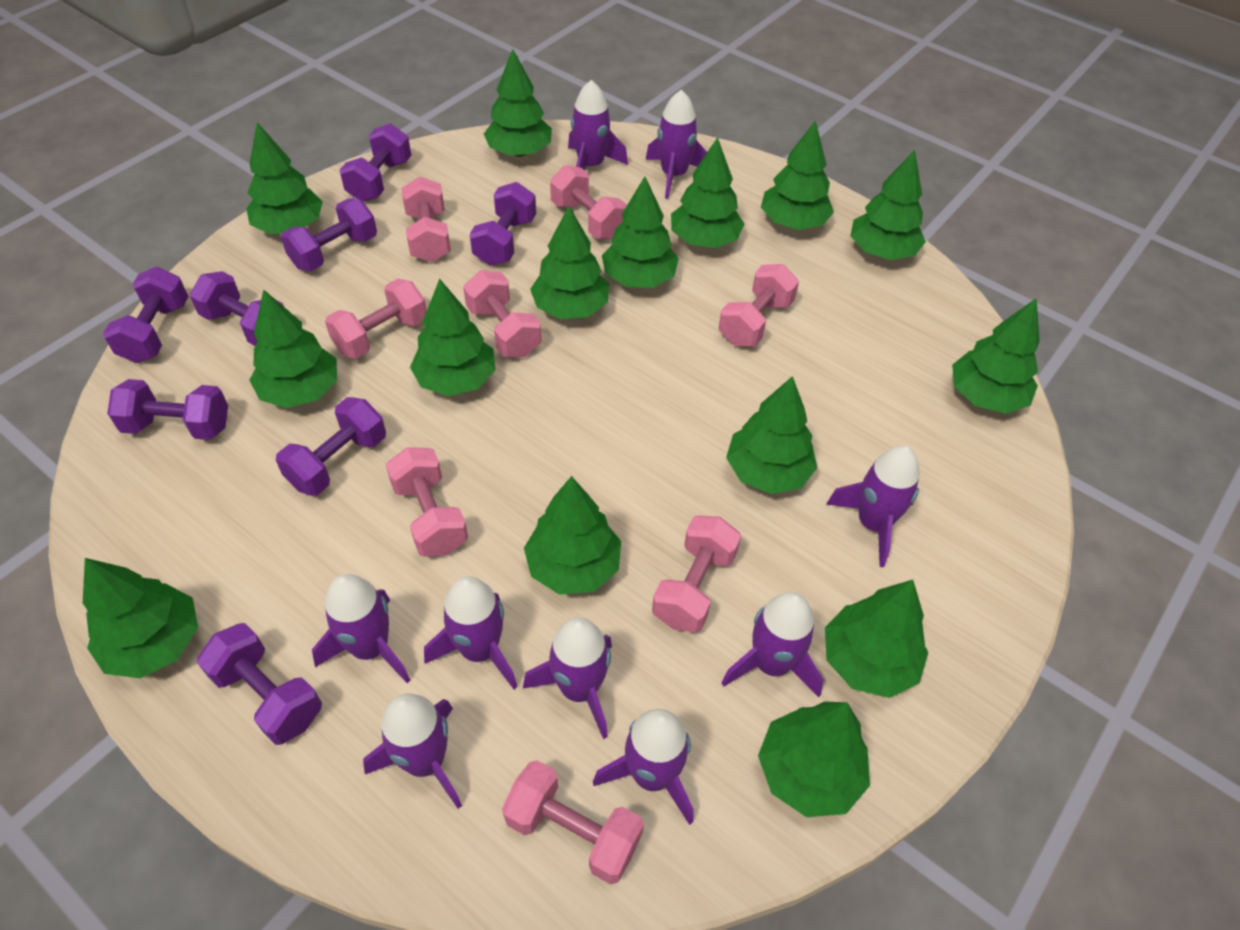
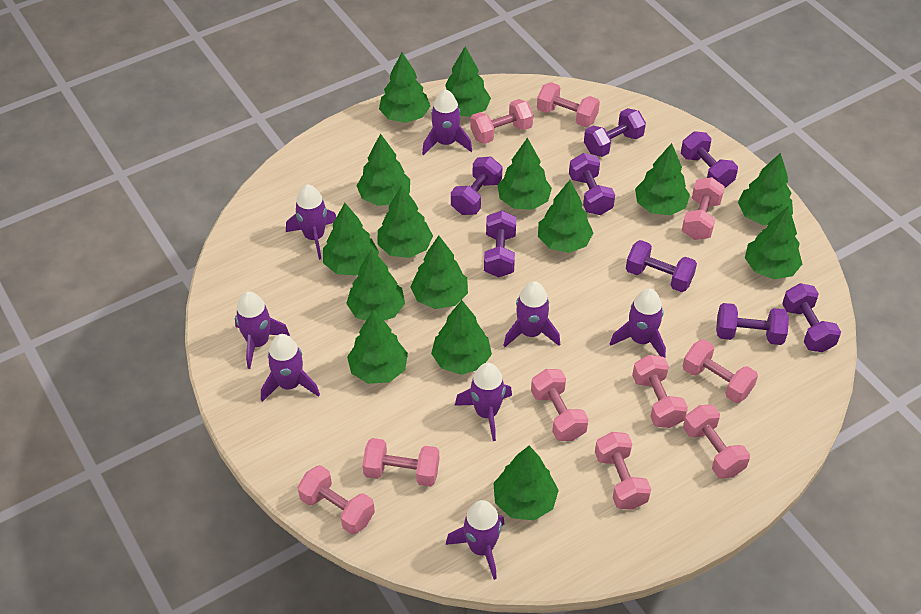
pink dumbbell: [325,279,427,359] [386,447,468,557] [401,176,451,262] [463,270,541,357] [502,760,644,884] [550,165,627,240] [652,516,741,633] [719,264,799,346] = 8 -> [298,465,375,534] [362,438,439,487] [470,99,533,144] [531,369,589,441] [537,82,600,127] [595,432,651,510] [632,355,688,428] [682,177,725,240] [683,339,758,403] [683,405,750,479] = 10
purple rocket: [312,574,410,683] [363,694,462,809] [424,576,518,689] [523,618,612,739] [568,80,628,170] [593,709,693,825] [646,90,707,199] [722,592,823,697] [827,446,920,567] = 9 -> [235,291,290,369] [261,334,320,402] [286,184,336,260] [422,89,472,155] [446,500,505,580] [455,363,512,441] [503,281,560,347] [610,288,666,357] = 8

